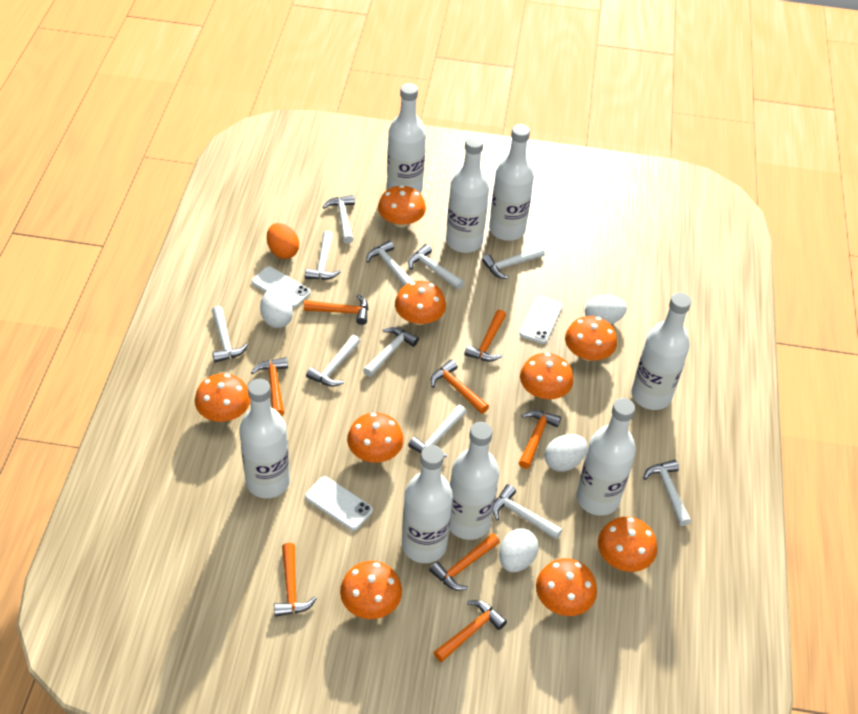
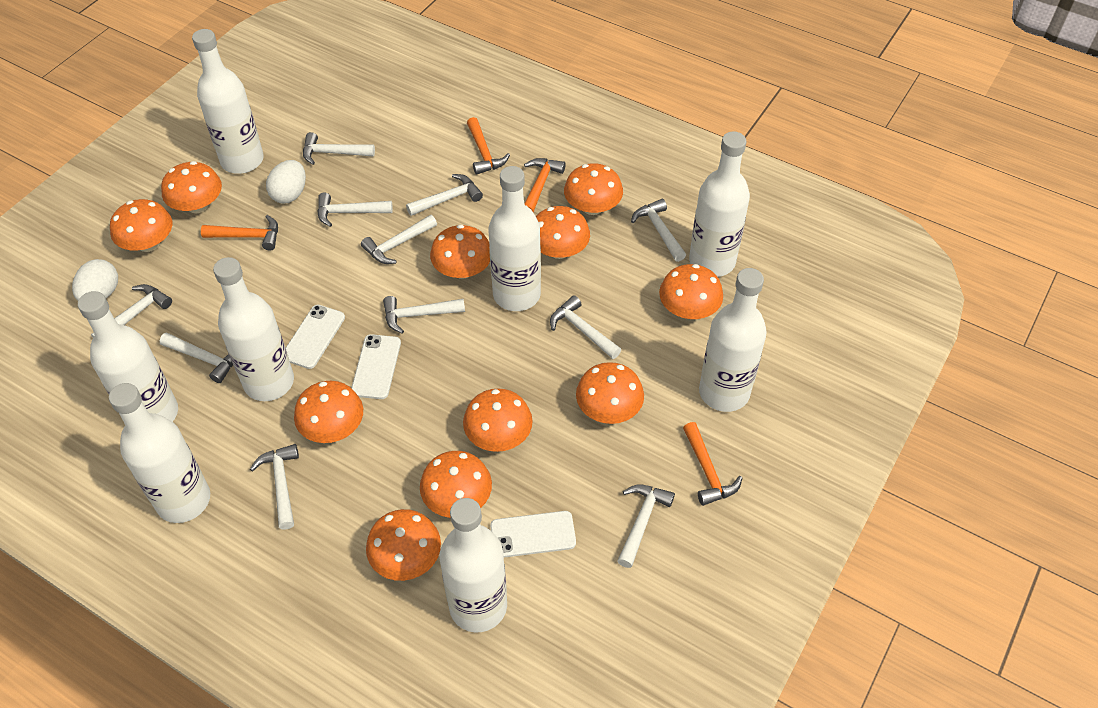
orange egg: [267,223,299,259] = 1 -> none = 0
orange hammer: [251,357,288,416] [274,543,317,617] [304,294,368,325] [429,533,500,591] [431,359,489,414] [433,600,507,662] [464,310,506,361] [519,410,561,469] = 8 -> [201,215,278,251] [467,117,510,175] [524,158,566,212] [683,422,742,506] = 4
orange mushroom: [195,373,251,422] [340,561,402,619] [347,413,404,463] [378,185,426,228] [395,281,446,325] [520,353,574,399] [536,558,597,616] [565,316,617,361] [598,517,657,572] = 9 -> [110,199,172,252] [161,161,222,213] [294,381,363,443] [366,509,441,581] [420,451,492,518] [430,225,490,279] [463,388,533,452] [536,206,590,259] [564,163,623,215] [576,362,644,424] [659,264,723,319] = 11
white egg: [260,289,293,328] [499,528,539,572] [544,434,587,472] [585,295,627,324] = 4 -> [72,259,118,301] [266,160,306,204] = 2

